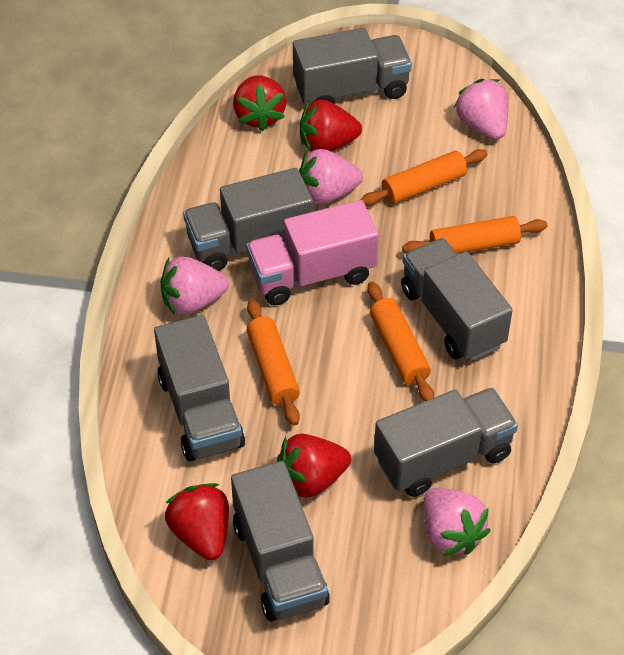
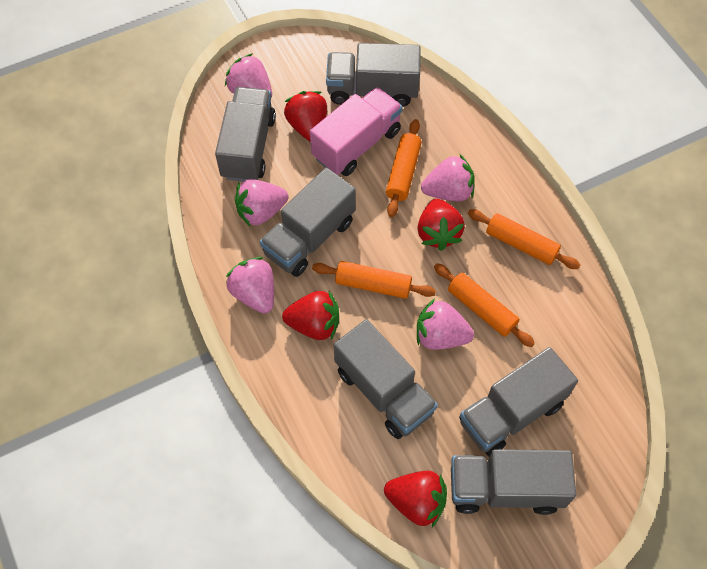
pink strawberry: [161,256,229,315] [299,149,363,204] [423,488,491,556] [454,79,508,140] = 4 -> [225,53,272,96] [226,257,274,313] [235,179,288,226] [417,298,474,350] [421,154,475,201] = 5

